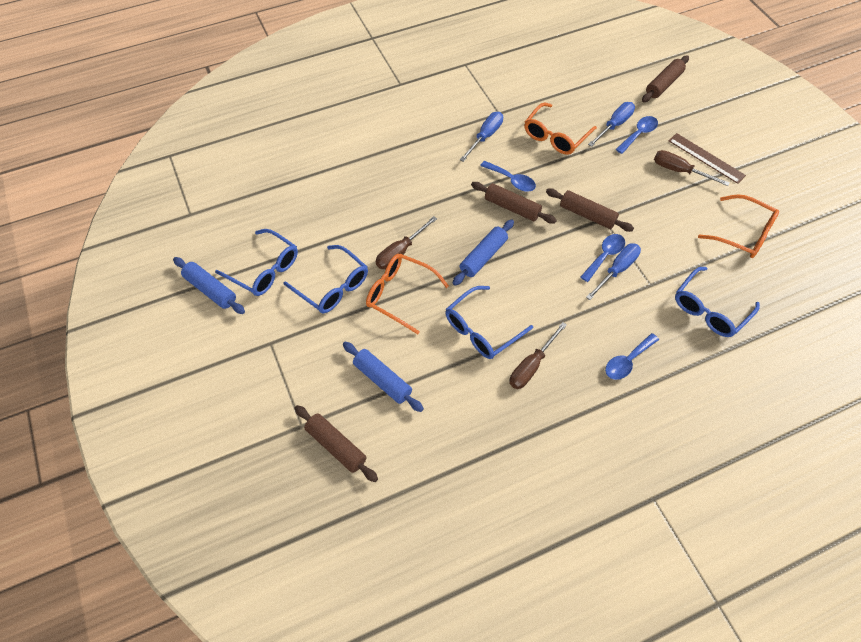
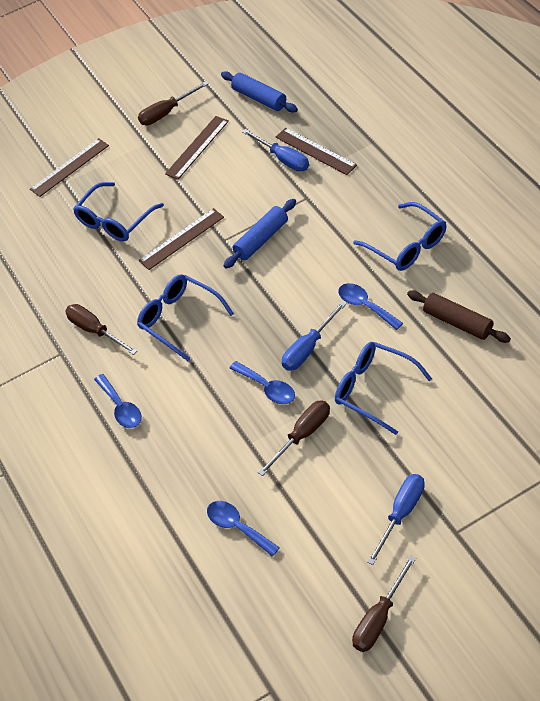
blue rolling pin: [173,257,245,314] [343,342,424,412] [453,219,514,286] = 3 -> [221,71,298,113] [223,199,296,269] = 2
brown rolling pin: [294,405,378,482] [471,182,557,224] [546,188,634,232] [642,55,689,102] = 4 -> [407,290,511,343] = 1
brown ruler: [669,133,746,184] = 1 -> [30,138,109,197] [139,208,224,270] [165,116,229,180] [276,128,357,175] = 4
brown screwdriver: [376,216,437,269] [509,322,567,389] [654,150,730,186] = 3 -> [65,304,137,355] [138,81,209,125] [258,400,330,476] [352,555,416,652] = 4
orange glasses: [366,254,449,334] [524,103,597,155] [698,194,779,258] = 3 -> none = 0

